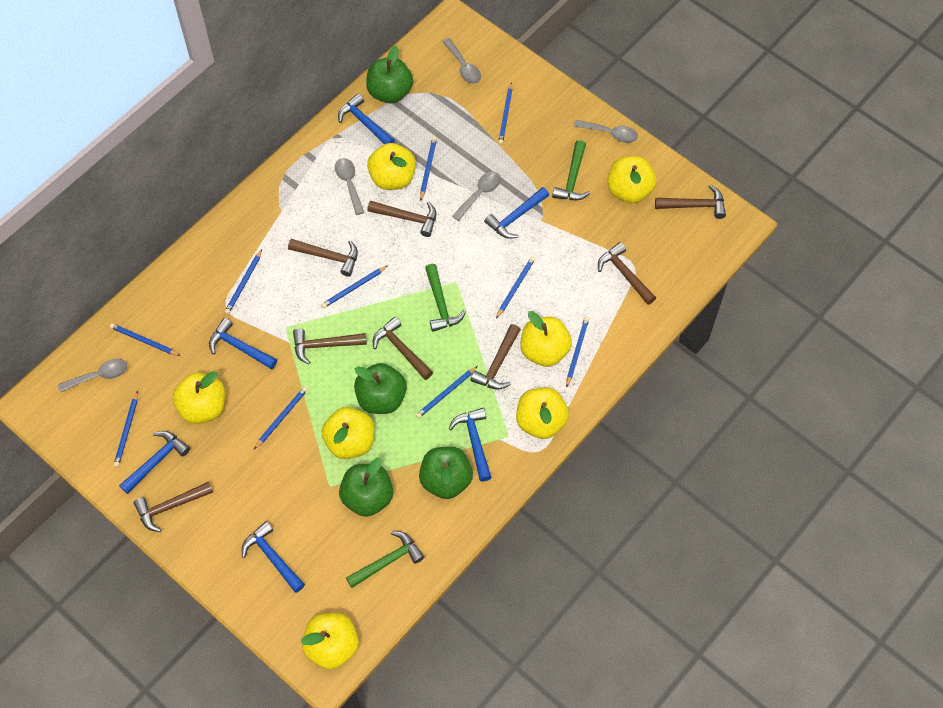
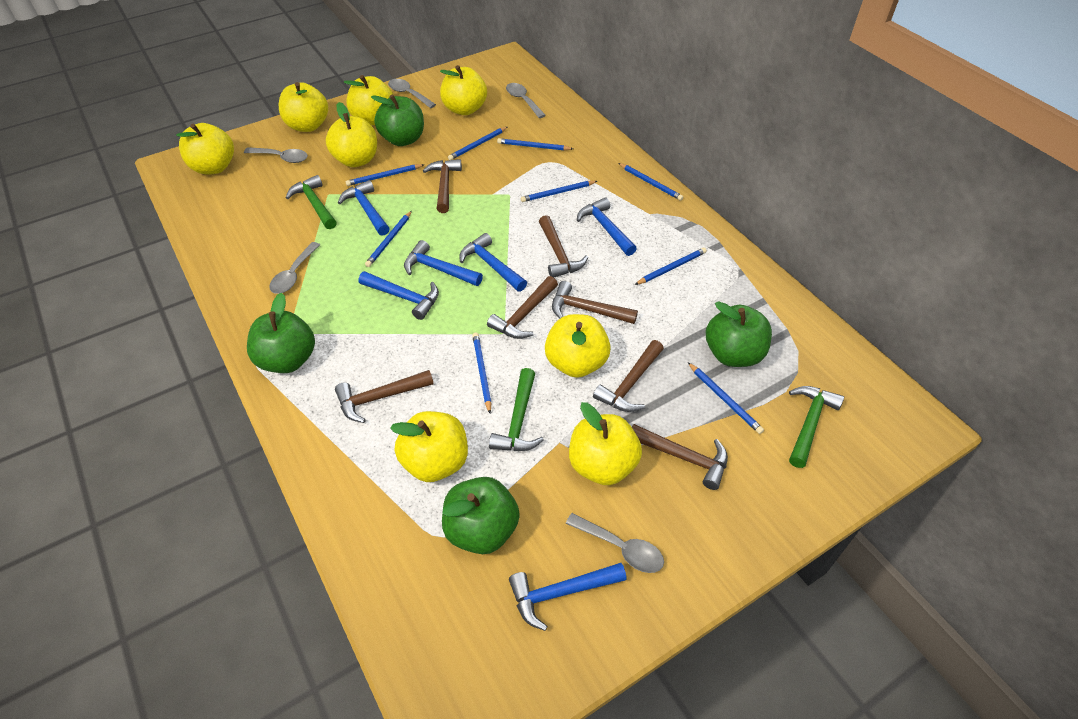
blue pencil: [110,323,181,356] [114,391,138,467] [225,249,262,314] [254,386,308,449] [321,266,388,308] [416,366,477,418] [420,137,437,200] [496,256,535,319] [498,82,512,144] [566,317,589,388] = 10 -> [346,164,425,186] [365,211,412,267] [448,127,507,160] [472,333,492,413] [497,138,573,150] [521,181,597,202] [618,163,683,201] [635,248,707,285] [688,362,764,434] = 9
brown hammer: [134,481,213,532] [288,239,358,277] [293,328,367,365] [367,201,436,237] [373,317,433,380] [470,324,521,390] [598,242,656,305] [655,185,726,219] = 8 -> [335,370,434,423] [423,159,462,213] [487,276,558,339] [539,215,588,277] [552,281,638,324] [593,340,664,412] [632,424,728,490] = 7
yellow apple: [172,371,225,424] [301,613,359,670] [322,407,374,459] [367,143,416,190] [516,388,569,439] [521,311,572,367] [607,156,656,204] = 7 -> [176,123,234,175] [279,82,328,132] [326,102,377,167] [344,75,394,125] [390,411,468,482] [440,65,487,115] [545,314,611,378] [569,402,642,485] = 8

